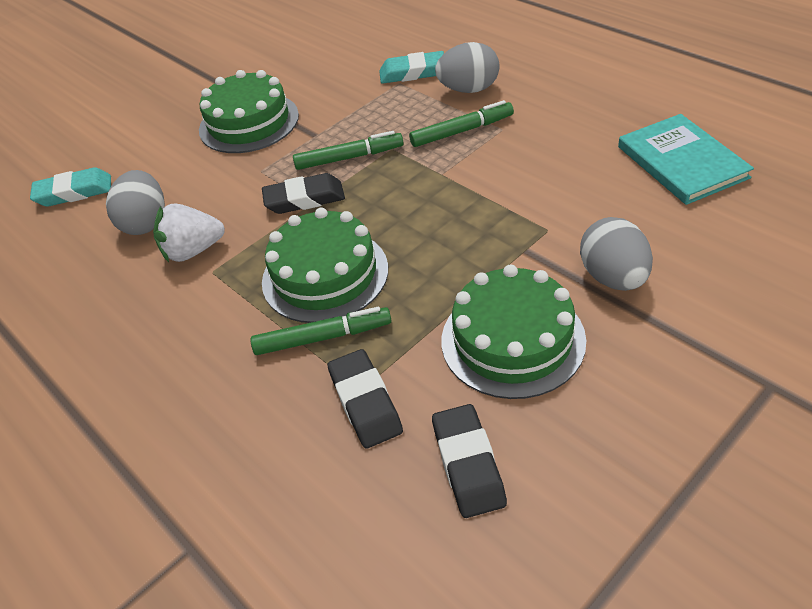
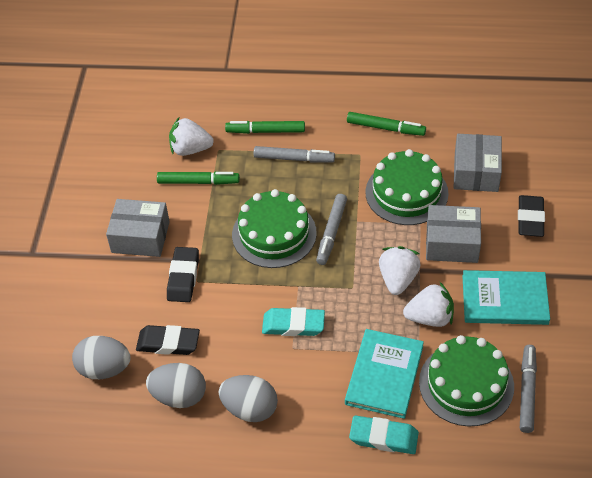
grey box: none = 0 -> [106,199,170,257] [426,205,481,263] [453,134,502,192] = 3
grey marker: none = 0 -> [253,146,335,162] [316,194,347,265] [520,345,537,433] = 3
turquoise book: [618,114,754,205] = 1 -> [345,329,424,419] [463,270,550,325] = 2
white strawberry: [153,203,225,262] = 1 -> [169,117,214,156] [379,246,421,295] [403,282,454,327] = 3

